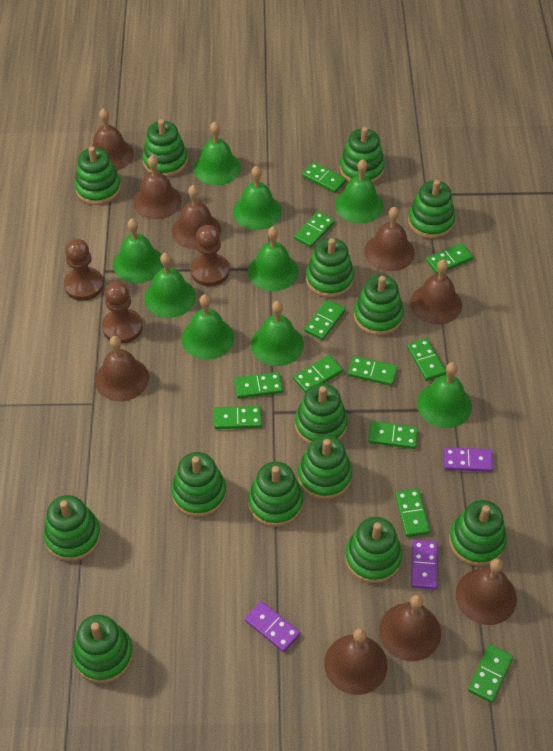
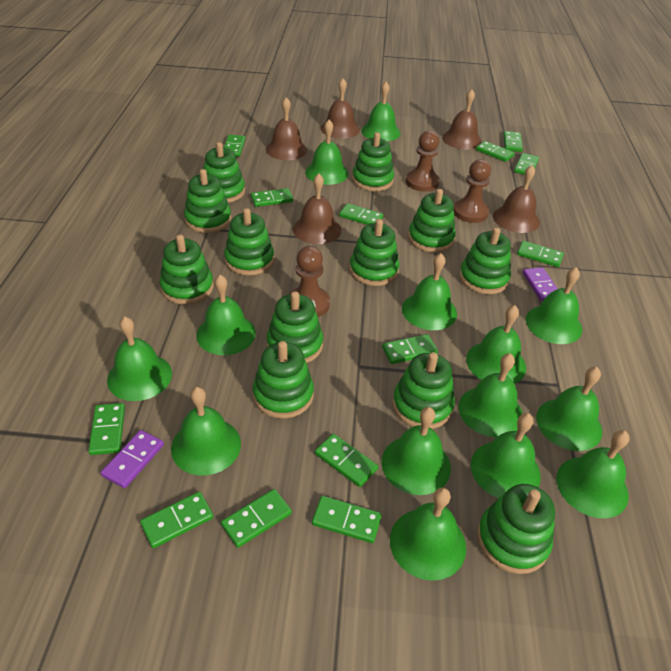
brown bell: [92,108,134,171] [95,336,149,401] [133,155,182,219] [172,185,221,249] [324,628,387,695] [365,207,415,271] [379,595,441,661] [410,259,462,324] [456,558,517,625] = 9 -> [266,97,307,160] [293,173,341,244] [321,79,360,139] [442,89,482,149] [493,165,540,233] = 5
green bell: [113,219,163,283] [144,253,196,318] [182,294,234,360] [194,122,241,185] [233,166,282,230] [248,227,299,291] [251,301,304,366] [335,159,384,223] [417,362,472,428] = 9 -> [107,317,172,401] [171,387,241,475] [196,275,256,355] [305,120,349,185] [361,82,401,141] [382,407,451,495] [390,487,466,581] [402,253,457,330] [458,353,523,437] [466,305,526,384] [471,413,541,498] [526,267,582,344] [536,367,602,451] [557,430,630,518] = 14
green domino: [214,406,262,429] [234,372,283,399] [293,355,343,393] [294,211,335,248] [302,162,346,193] [304,300,345,340] [348,356,398,386] [368,421,418,449] [395,489,430,537] [407,338,446,381] [426,243,473,274] [468,644,513,703] = 12 -> [88,403,125,455] [140,492,213,548] [221,489,292,548] [224,135,246,157] [251,188,293,207] [312,496,382,543] [315,434,378,487] [339,203,383,225] [382,334,438,364] [476,141,515,162] [503,131,523,152] [514,153,539,175] [517,241,564,267] = 13
green stacking toy: [44,495,101,561] [72,615,134,683] [75,146,121,205] [142,119,188,177] [171,452,227,517] [248,462,303,527] [295,383,348,444] [298,435,352,500] [306,238,354,298] [339,127,385,183] [345,517,402,584] [354,275,404,336] [408,180,455,239] [449,500,507,566] = 14 -> [160,235,213,305] [184,169,231,233] [203,142,245,203] [224,208,274,275] [253,341,314,419] [267,291,323,363] [349,219,400,286] [352,132,394,191] [392,352,455,429] [408,189,456,253] [459,227,511,294] [477,484,555,574] = 12
purple domino: [244,601,300,652] [411,540,438,590] [443,447,493,472] = 3 -> [101,430,164,488] [523,267,558,301] = 2

